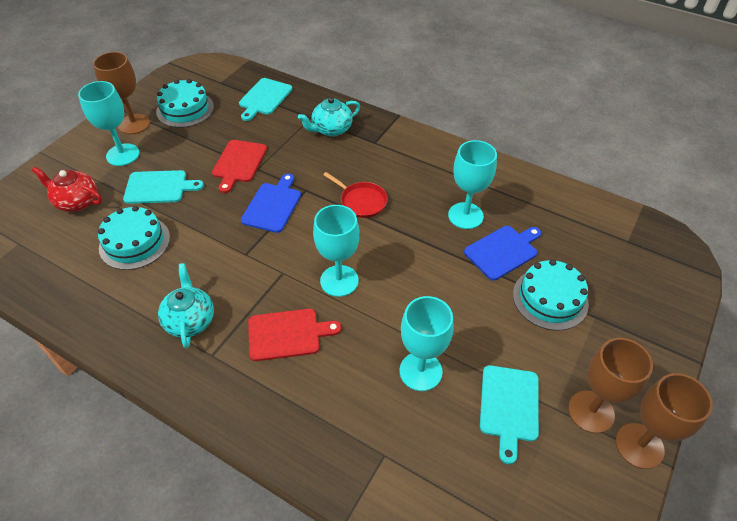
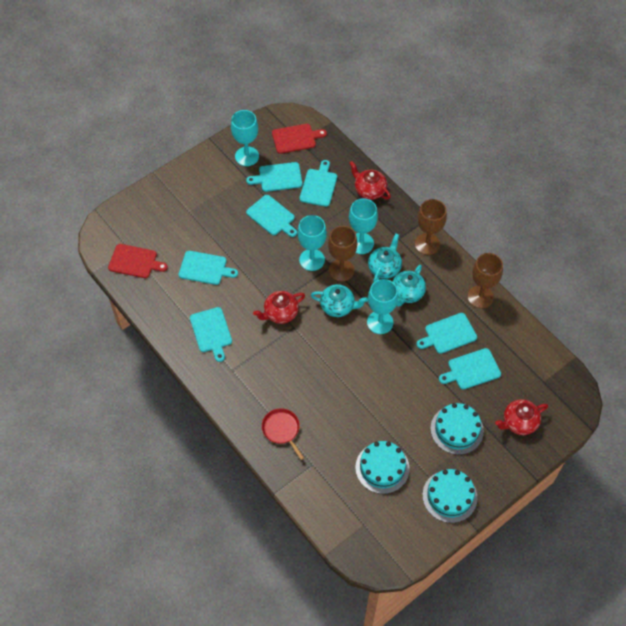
blue cutting board: [241,173,301,233] [464,226,541,280] = 2 -> none = 0
red teapot: [32,167,102,212] = 1 -> [253,291,305,324] [349,161,391,200] [495,399,548,435] = 3
turquoise cutting board: [123,170,204,204] [239,78,292,121] [480,365,539,464] = 3 -> [178,251,238,285] [190,307,232,362] [246,162,302,192] [246,195,297,237] [300,160,337,207] [416,313,477,354] [439,348,501,390] = 7
turquoise teapot: [158,263,214,348] [298,97,360,137] = 2 -> [311,284,368,317] [368,233,402,282] [392,265,426,307] = 3

